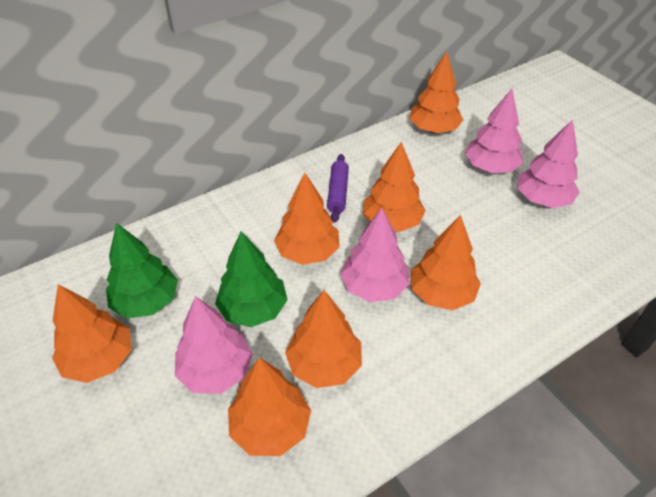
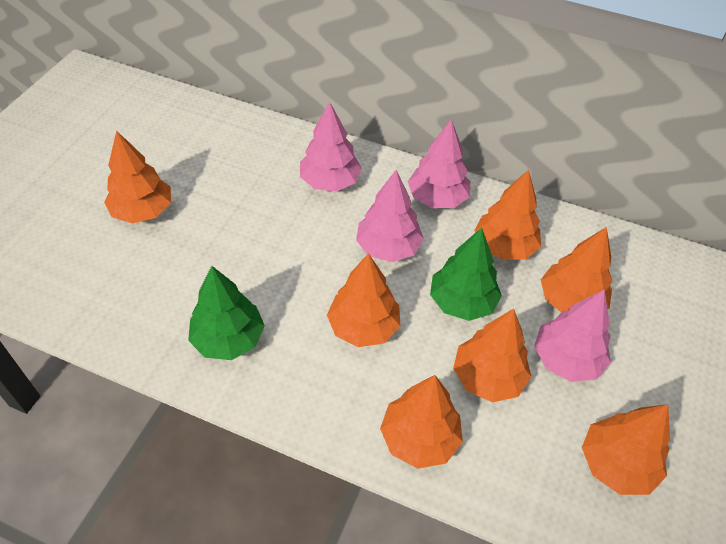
purple rolling pin: [327,154,349,222] = 1 -> none = 0

